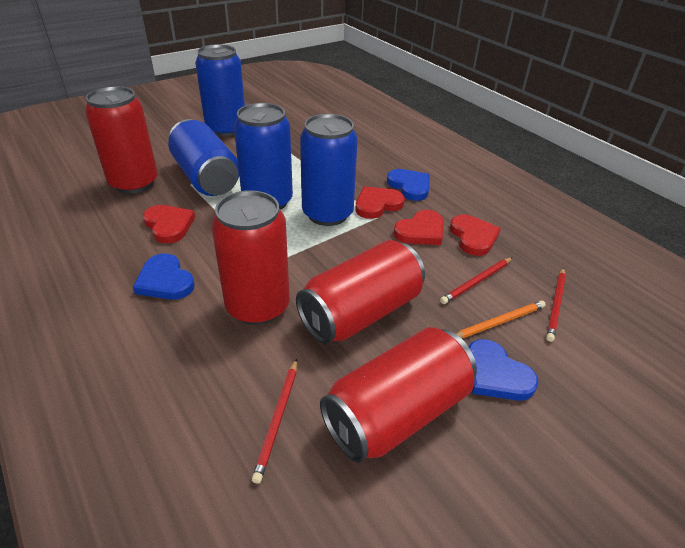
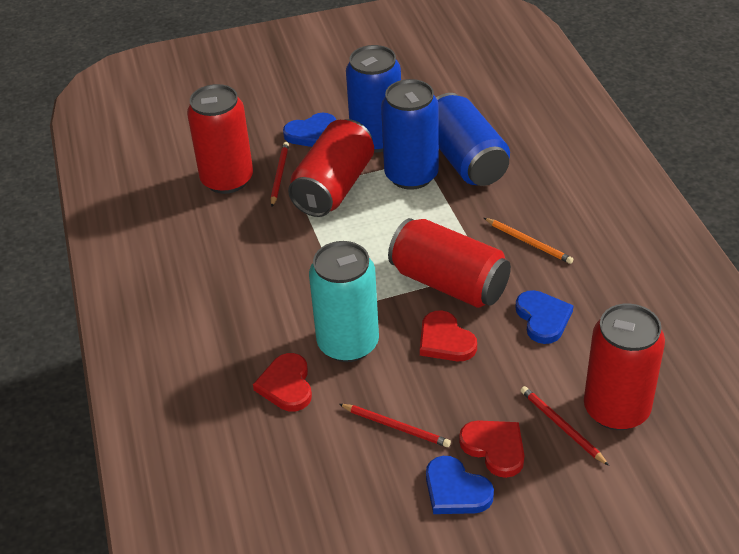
blue can: [168,119,239,196] [195,44,245,136] [234,103,293,210] [300,114,358,226] = 4 -> [346,45,401,153] [381,79,439,190] [436,93,510,186] = 3
red heart: [143,205,195,243] [355,186,405,219] [393,210,443,245] [450,214,501,256] = 4 -> [253,353,312,412] [420,310,477,361] [459,420,525,478] = 3
turquoise can: none = 0 -> [309,241,379,362] = 1

